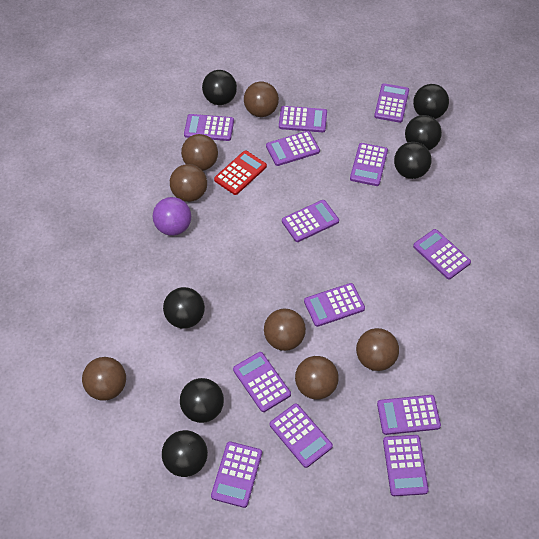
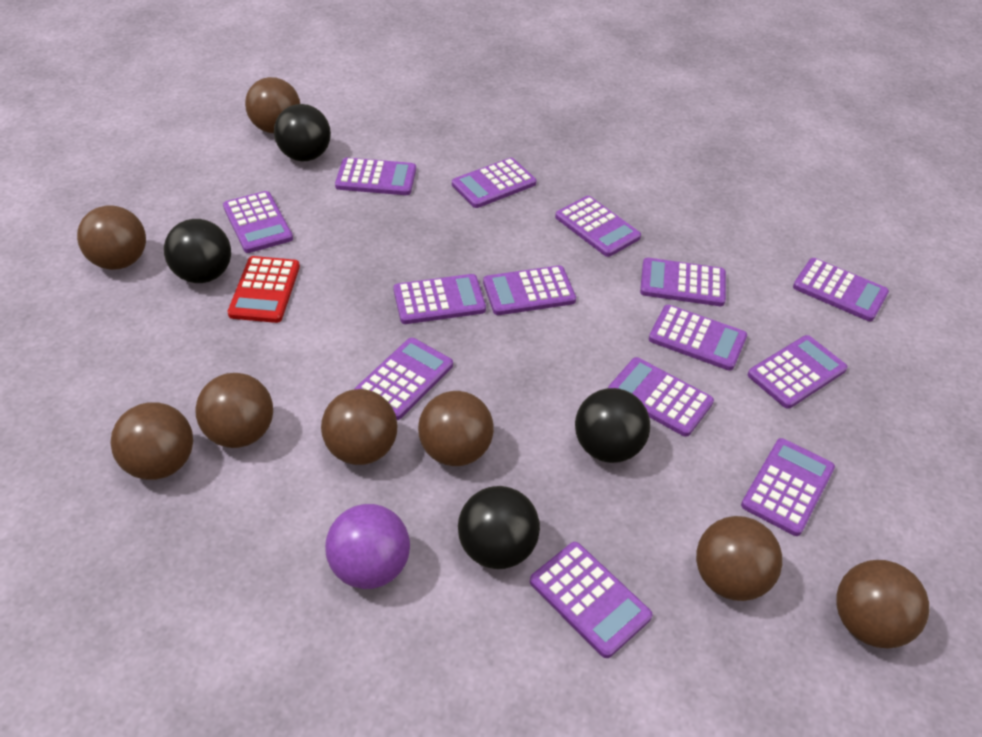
black ball: [162,430,208,477] [163,287,205,328] [180,378,224,423] [202,70,237,105] [394,142,432,179] [405,115,442,150] [413,84,449,119] = 7 -> [164,219,231,283] [274,104,331,161] [458,486,540,569] [575,388,650,463] = 4
brown ball: [82,357,126,401] [170,164,207,202] [181,134,218,171] [244,82,279,117] [264,309,306,351] [295,356,339,400] [356,328,399,371] = 7 -> [77,205,146,270] [111,402,193,480] [195,373,273,448] [245,77,300,133] [321,389,398,465] [418,391,494,466] [696,516,782,601] [836,560,929,649] = 8
purple calculator: [184,114,234,141] [211,441,262,508] [233,352,291,412] [266,131,320,166] [270,403,333,468] [279,106,327,132] [282,200,339,242] [304,283,365,327] [350,143,388,186] [374,83,409,123] [377,395,441,435] [383,435,429,496] [413,229,471,279] = 13 -> [223,191,293,253] [335,157,416,195] [354,338,453,420] [393,274,486,324] [452,158,536,208] [483,265,576,315] [530,542,653,658] [555,196,641,257] [608,357,714,437] [640,258,726,306] [649,305,747,371] [741,438,835,536] [748,335,848,409] [793,258,889,321] = 14

